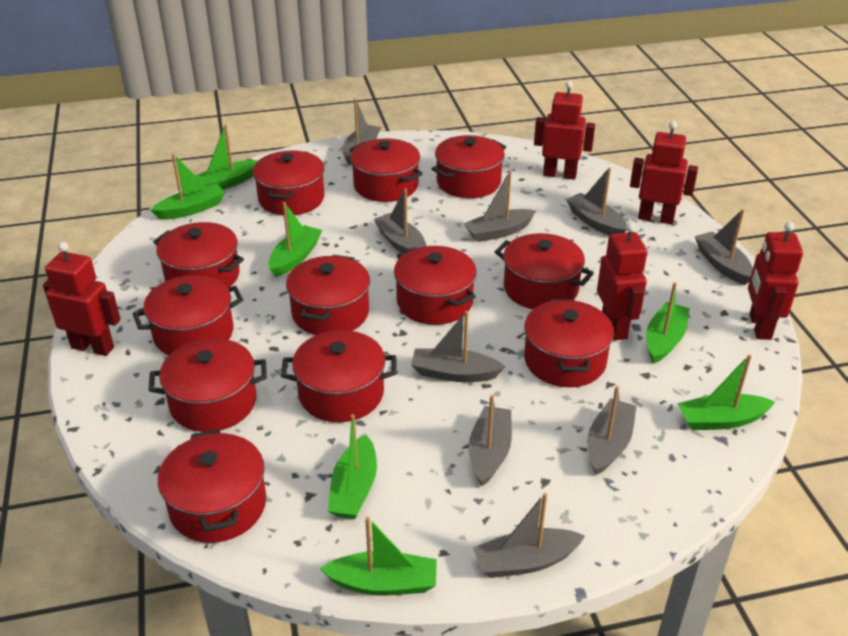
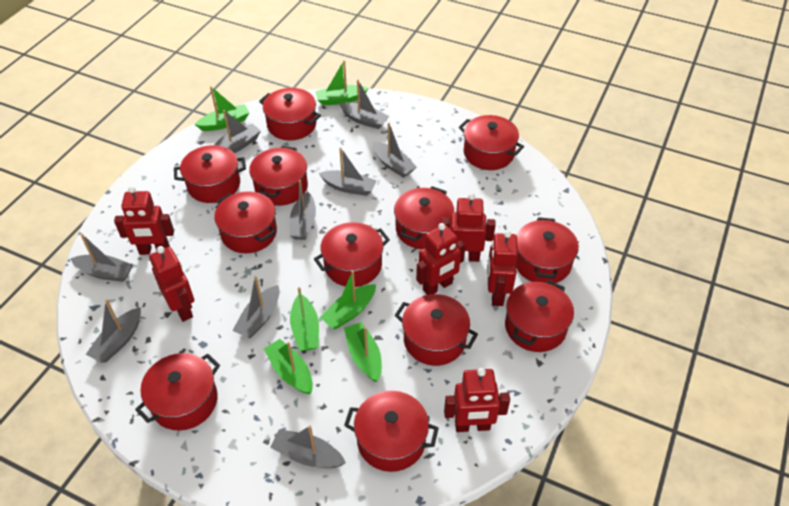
green boat: [150,154,225,220] [196,124,259,190] [268,202,322,277] [320,517,437,595] [328,414,377,519] [646,282,690,364] [677,354,775,430] = 7 -> [195,86,250,131] [264,339,313,394] [290,287,319,351] [315,60,368,105] [320,271,376,329] [344,322,382,382] = 6
red robot: [43,242,121,356] [534,81,595,180] [597,222,647,340] [630,121,698,224] [748,222,803,340] = 5 -> [114,186,174,255] [149,246,194,322] [416,223,466,295] [441,193,496,262] [444,368,510,432] [487,230,518,306] = 6

